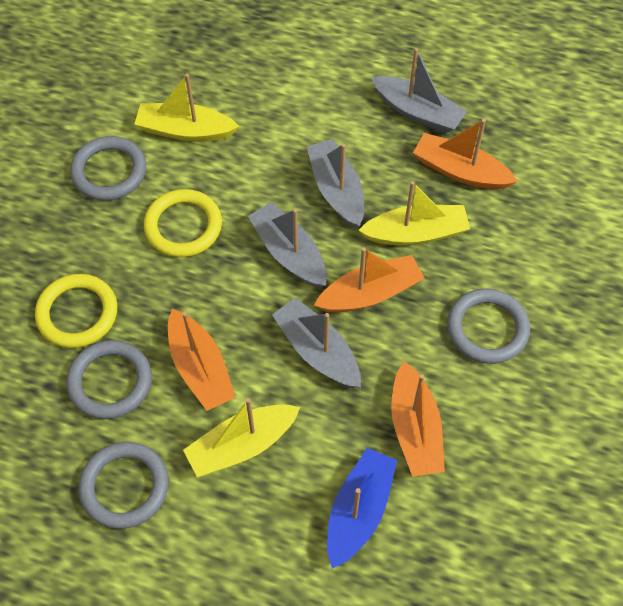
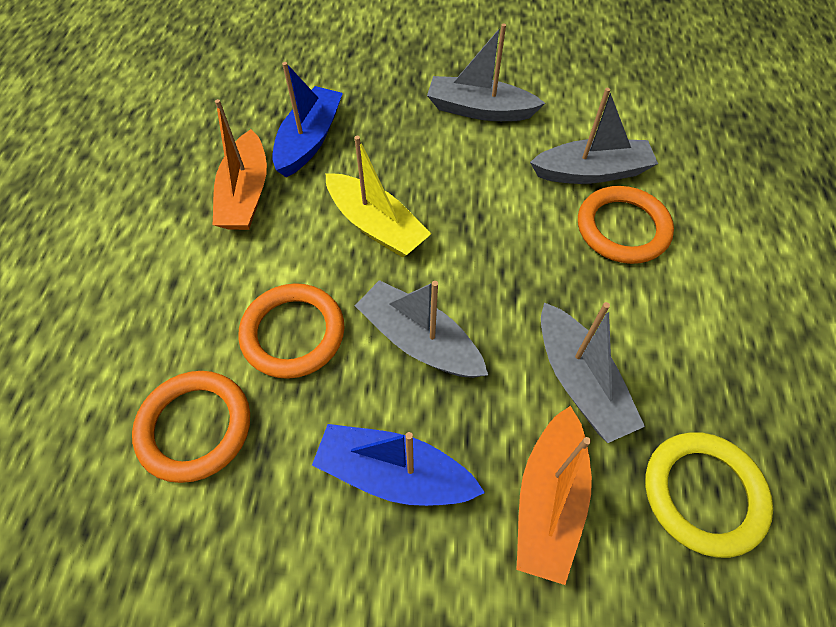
blue boat: [327,448,397,569] = 1 -> [272,62,343,177] [312,424,485,506] = 2
grey ring: [66,340,152,419] [70,136,146,201] [79,442,169,529] [447,289,530,364] = 4 -> none = 0
orange boat: [168,309,236,411] [314,247,425,313] [391,361,445,477] [413,119,518,190] = 4 -> [213,99,267,230] [517,406,592,585] = 2
orange ring: none = 0 -> [132,371,250,483] [238,283,345,379] [578,186,674,264] = 3
yellow boat: [134,74,240,142] [183,398,300,477] [358,181,470,246] = 3 -> [326,136,431,257] = 1
yellow ring: [35,274,117,348] [144,189,222,257] = 2 -> [645,432,773,558] = 1

